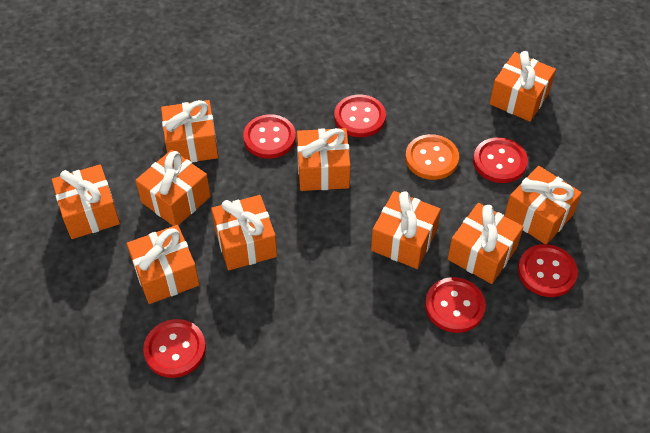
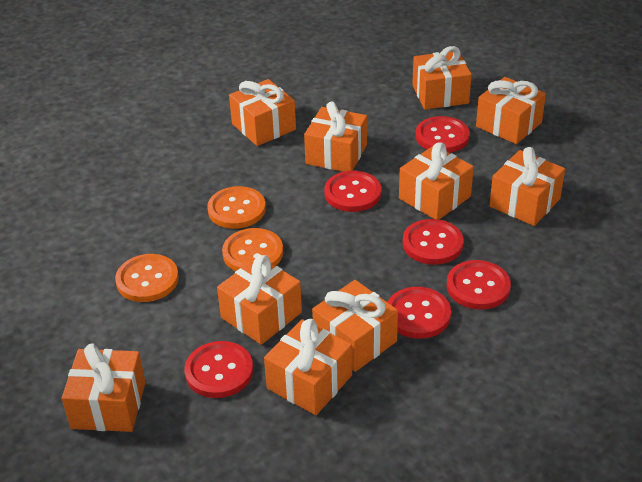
orange button: [405,134,459,180] = 1 -> [115,254,179,302] [207,186,266,229] [222,228,283,271] = 3

